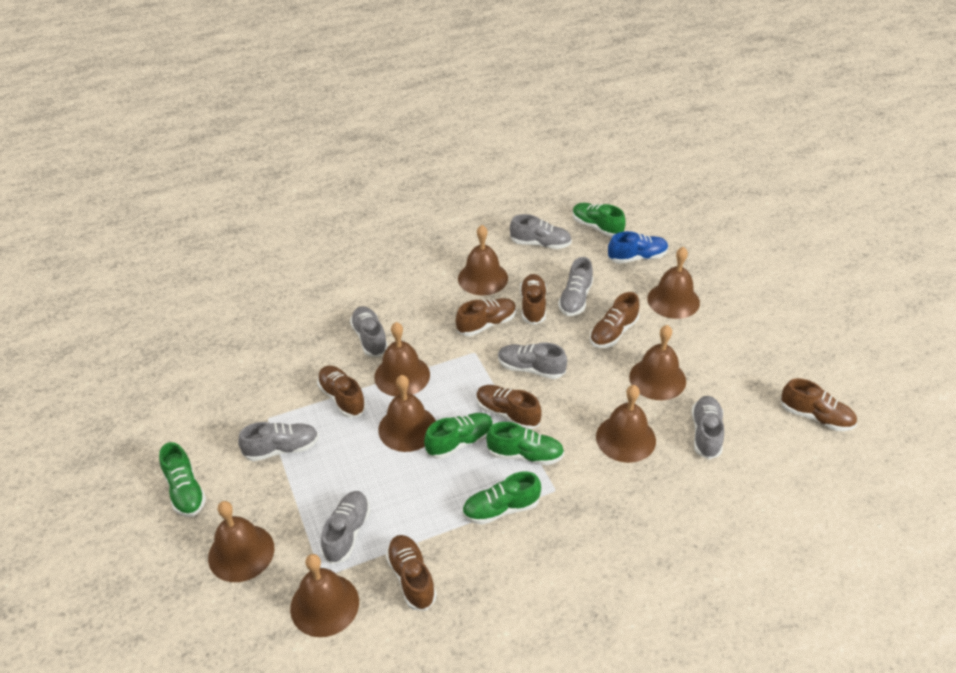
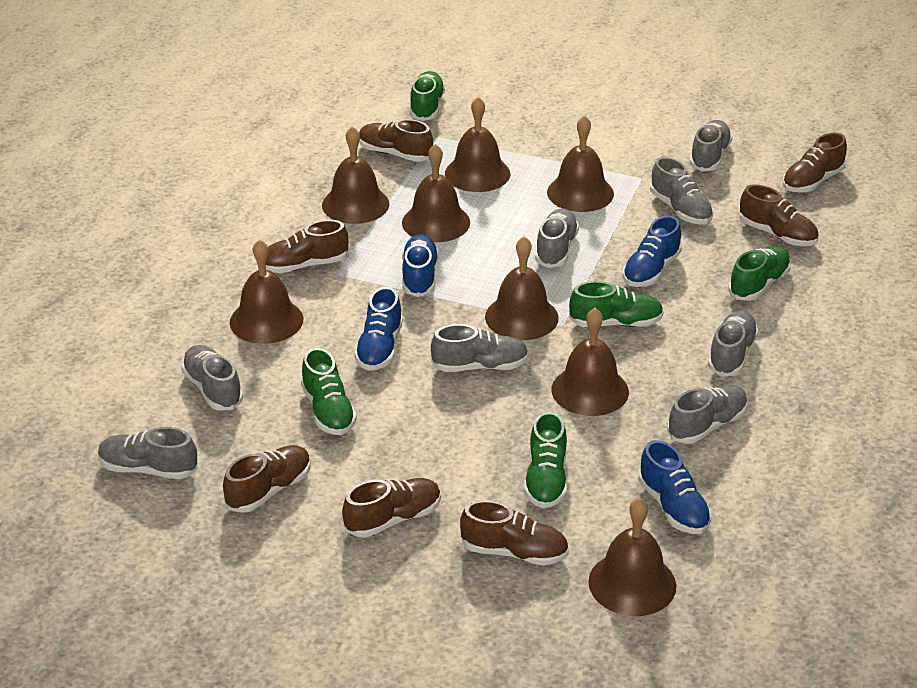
blue shoe: [608,231,669,264] = 1 -> [354,287,403,371] [402,234,439,297] [623,215,682,287] [638,440,711,534] = 4
grey shoe: [238,422,319,461] [321,491,370,564] [350,306,388,357] [498,343,567,379] [510,214,572,249] [558,257,593,316] [692,396,724,460] = 7 -> [98,427,198,479] [181,345,243,410] [431,324,529,372] [535,209,579,268] [650,157,713,224] [667,385,748,444] [690,120,733,171] [708,310,759,376] = 8

